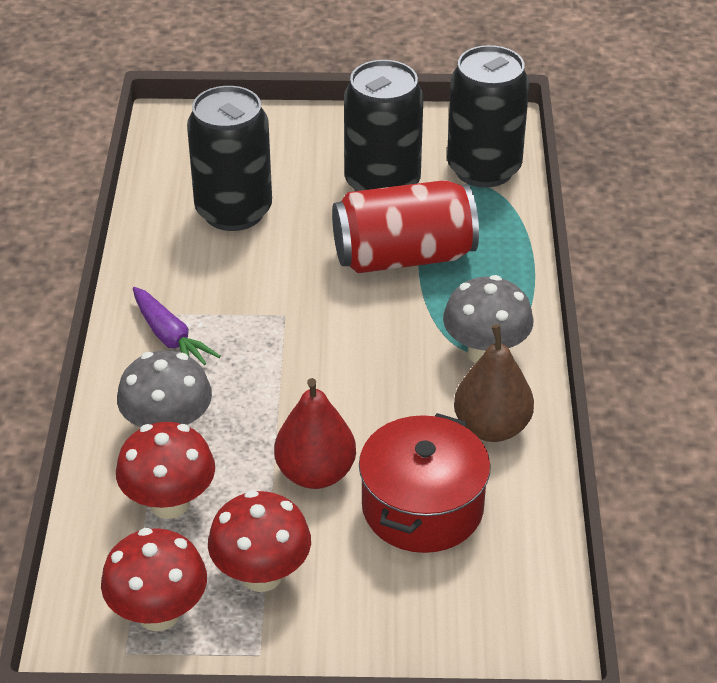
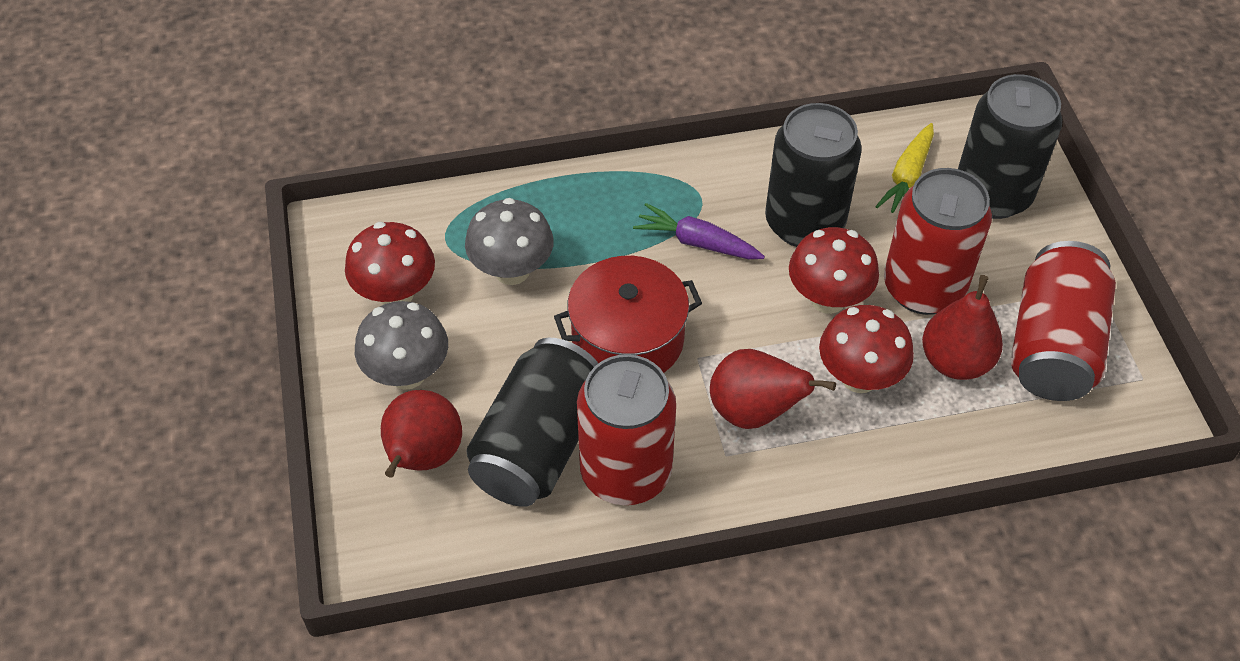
brown pear: [454,324,534,442] = 1 -> none = 0
red can: [332,180,479,273] = 1 -> [577,354,676,505] [884,168,992,315] [1011,241,1116,401] = 3
red pear: [274,378,356,489] = 1 -> [381,390,462,478] [710,349,836,429] [922,275,1003,380] = 3
yellow carrot: none = 0 -> [875,123,934,213] = 1

